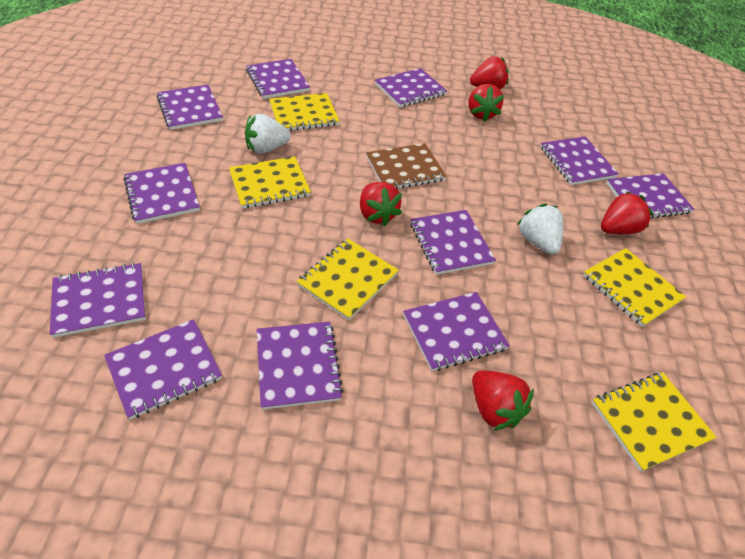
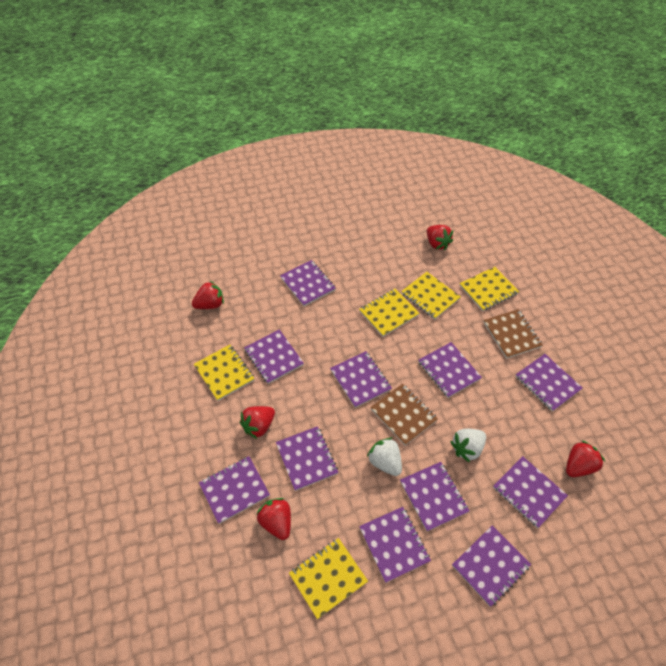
brown notebook: [366,143,447,189] = 1 -> [370,384,438,445] [483,309,543,359] = 2

